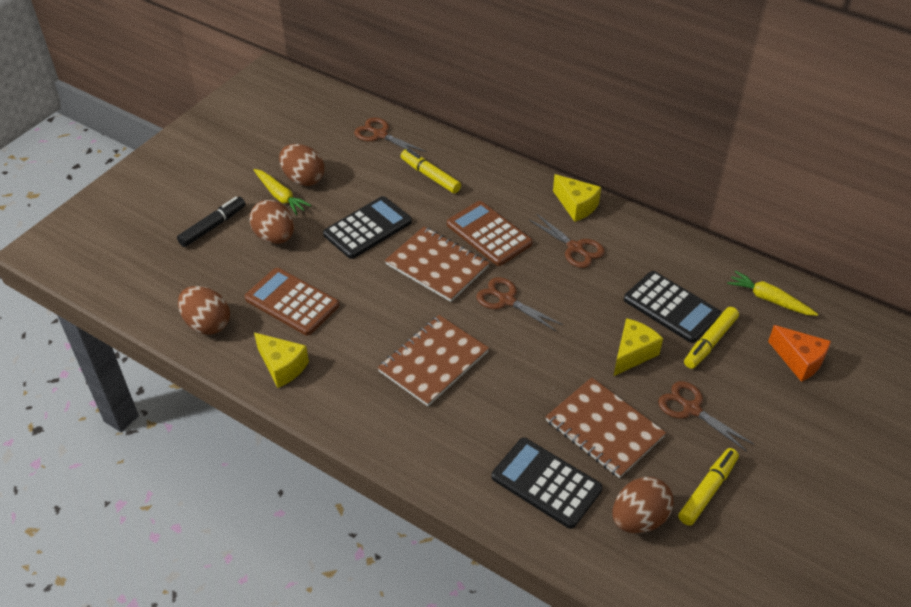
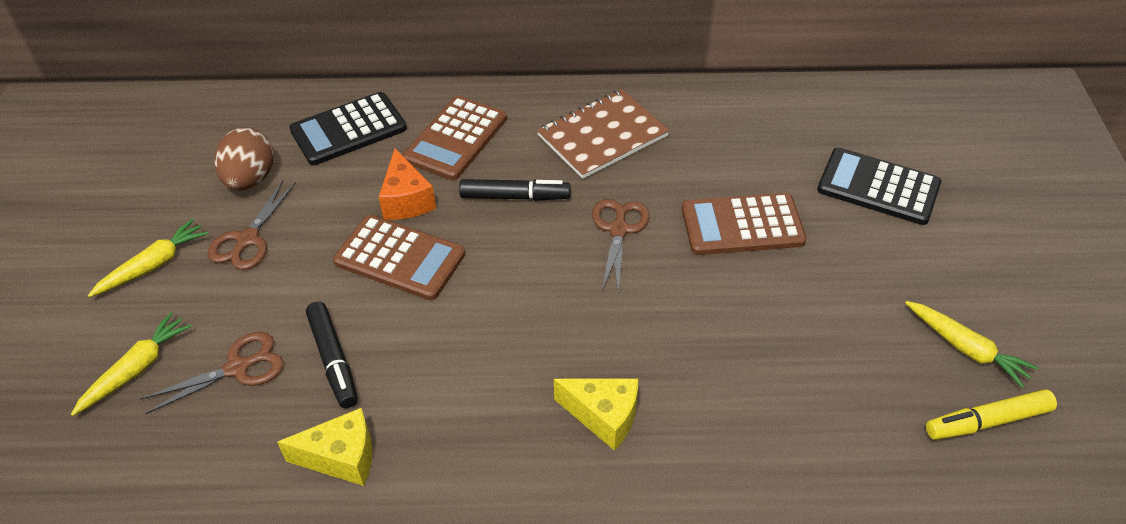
black calculator: [323,196,412,259] [491,438,603,529] [624,271,721,343] = 3 -> [289,92,407,165] [817,148,941,225] = 2
black marker: [177,197,246,247] = 1 -> [306,302,358,408] [459,179,571,201] = 2
brown calculator: [245,268,339,336] [447,201,533,266] = 2 -> [333,215,466,300] [403,96,507,180] [682,193,807,255] = 3
brown egg: [178,286,230,335] [250,200,294,244] [279,144,324,186] [612,477,674,533] = 4 -> [214,127,274,190] = 1
brown notebook: [378,315,489,406] [385,227,489,302] [546,377,666,478] = 3 -> [537,89,669,179] = 1
brown scissors: [354,117,426,156] [476,277,563,331] [529,213,605,268] [658,381,754,452] = 4 -> [140,332,284,414] [208,180,296,270] [592,199,650,293] = 3
yellow carrot: [254,169,312,215] [727,271,818,316] = 2 -> [71,312,192,416] [88,218,209,297] [905,301,1038,388] = 3
yellow cheese: [254,333,309,388] [553,174,601,222] [614,318,663,376] = 3 -> [277,408,372,486] [554,378,638,451] = 2
yellow marker: [401,149,461,193] [678,448,739,526] [684,307,739,369] = 3 -> [926,389,1057,440] = 1

